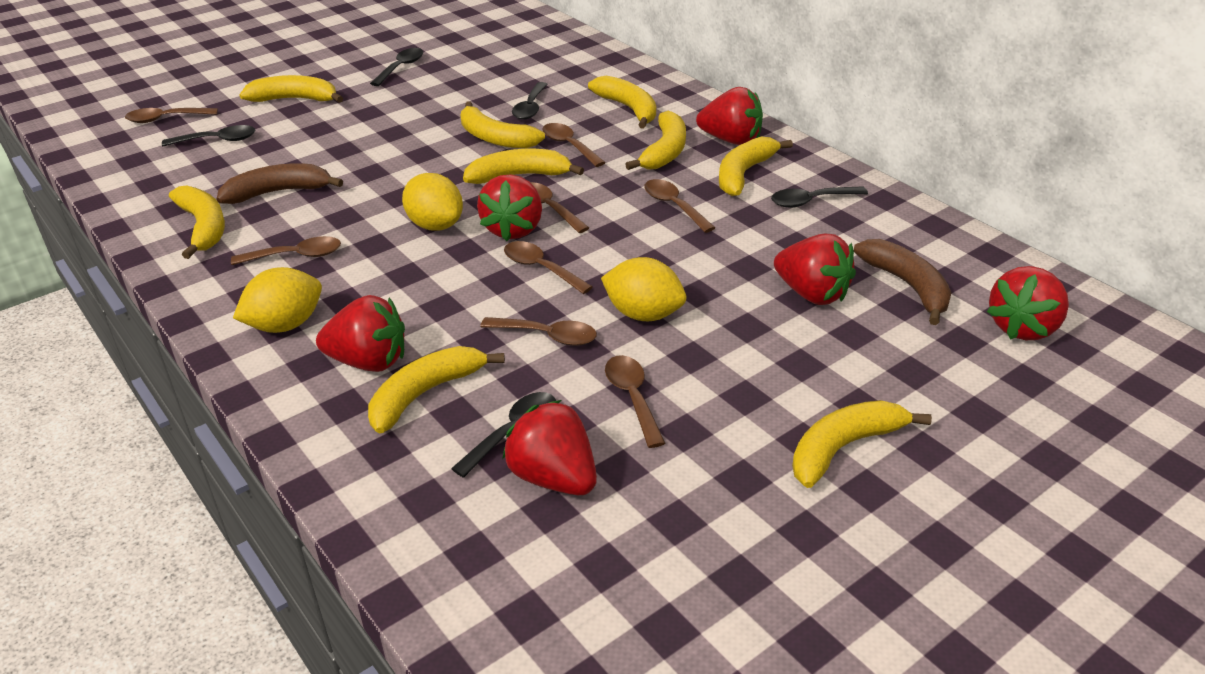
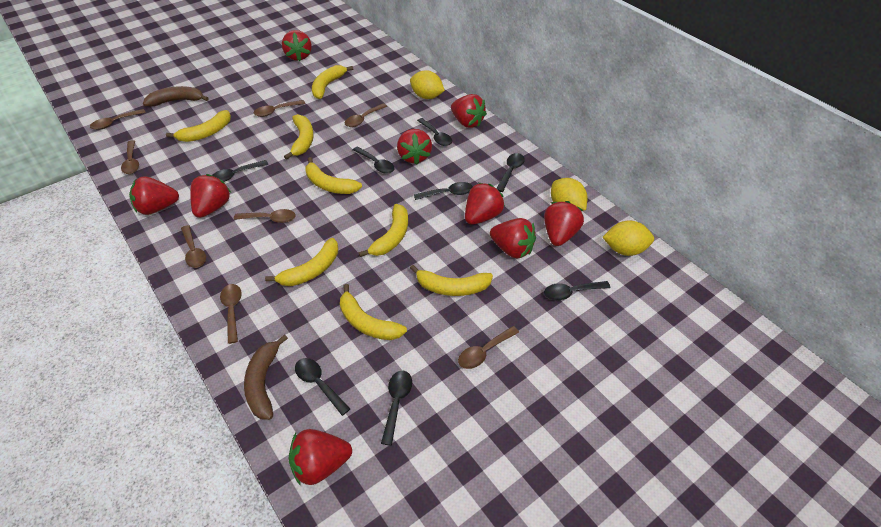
black spoon: [162,125,255,146] [370,48,423,86] [451,392,556,478] [512,82,548,120] [771,186,868,208] = 5 -> [212,160,268,182] [295,358,350,416] [353,146,395,174] [381,371,412,446] [414,182,473,200] [417,118,452,146] [496,153,525,192] [544,281,610,300] = 8
red strawberry: [316,295,405,372] [477,174,542,241] [502,400,597,495] [696,87,763,145] [774,234,856,305] [987,266,1069,340] = 6 -> [129,176,179,215] [190,174,231,218] [282,30,312,61] [288,429,352,486] [397,129,432,165] [451,94,487,128] [465,182,505,225] [490,218,536,258] [544,201,584,246] = 9
yellow banana: [169,186,225,259] [239,75,343,103] [368,346,505,433] [461,101,545,149] [463,149,584,184] [588,76,656,129] [625,111,686,170] [719,137,793,196] [792,400,932,488] = 9 -> [166,110,231,142] [265,238,338,286] [284,114,314,160] [306,157,362,194] [312,65,353,99] [340,284,407,340] [359,204,408,257] [410,265,493,296] = 8

